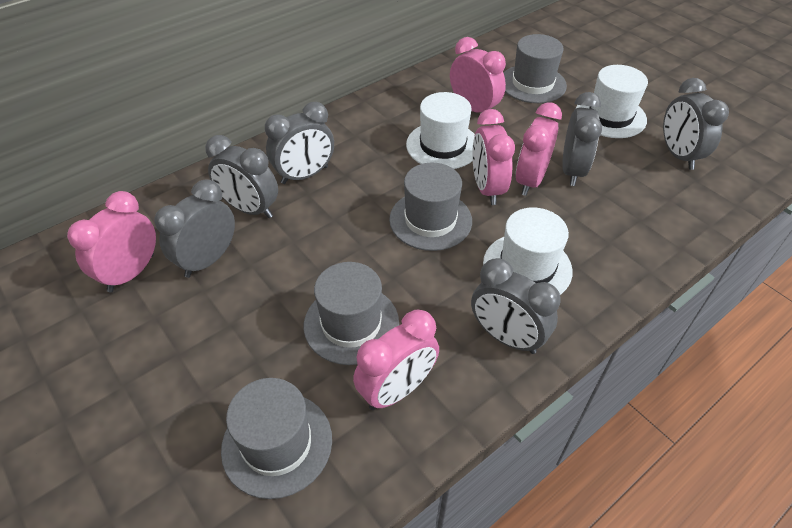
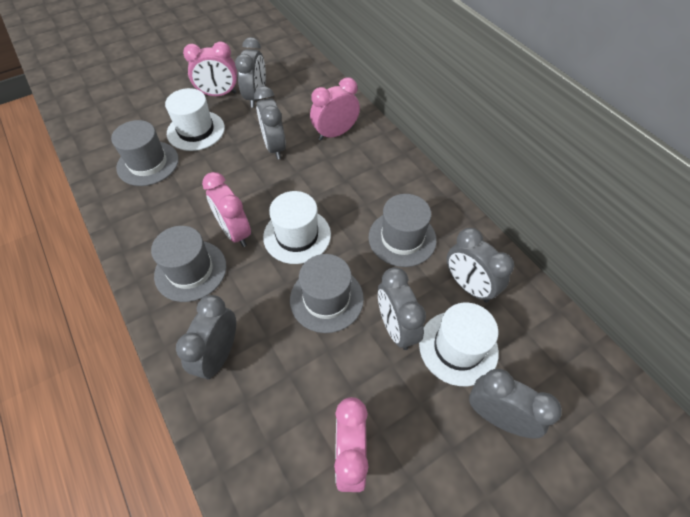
pink clock: [67,191,156,292] [353,310,439,410] [450,37,506,112] [472,109,515,205] [516,102,562,196] = 5 -> [183,41,237,96] [202,172,251,247] [310,77,360,141] [334,397,369,492] = 4

